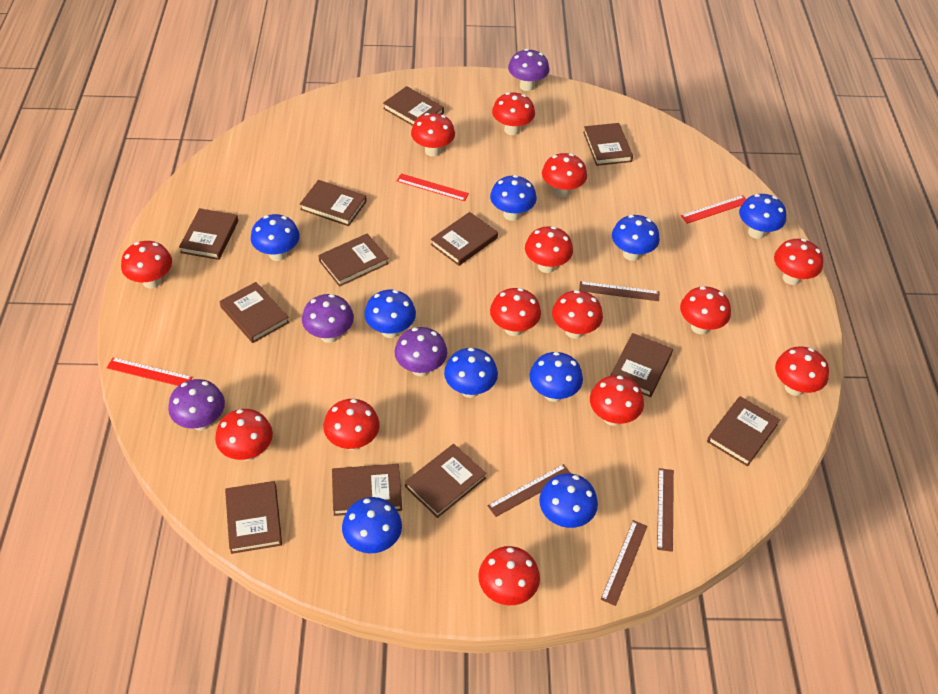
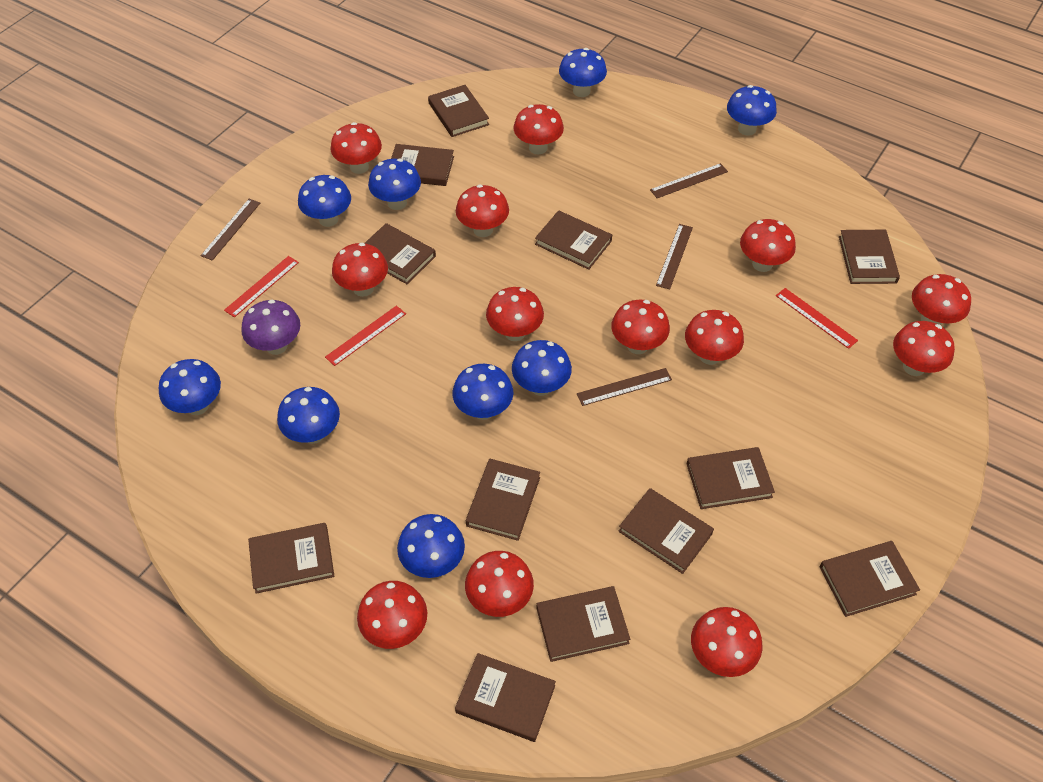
purple mushroom: [168,379,225,431] [302,294,354,343] [394,327,447,376] [508,49,549,91] = 4 -> [241,300,300,355] = 1
red mushroom: [121,241,172,288] [215,409,273,461] [323,399,380,450] [411,113,455,157] [478,546,540,605] [490,288,541,336] [492,92,535,135] [525,226,573,273] [542,153,587,198] [552,290,603,339] [590,375,644,426] [680,286,731,334] [774,239,823,285] [775,346,829,396] = 14 -> [330,122,382,174] [332,243,388,297] [357,581,427,649] [456,184,509,237] [465,551,534,617] [486,287,544,341] [514,104,564,154] [611,300,670,354] [685,310,744,365] [691,607,763,677] [740,219,796,272] [893,321,955,376] [912,274,971,325] = 13

